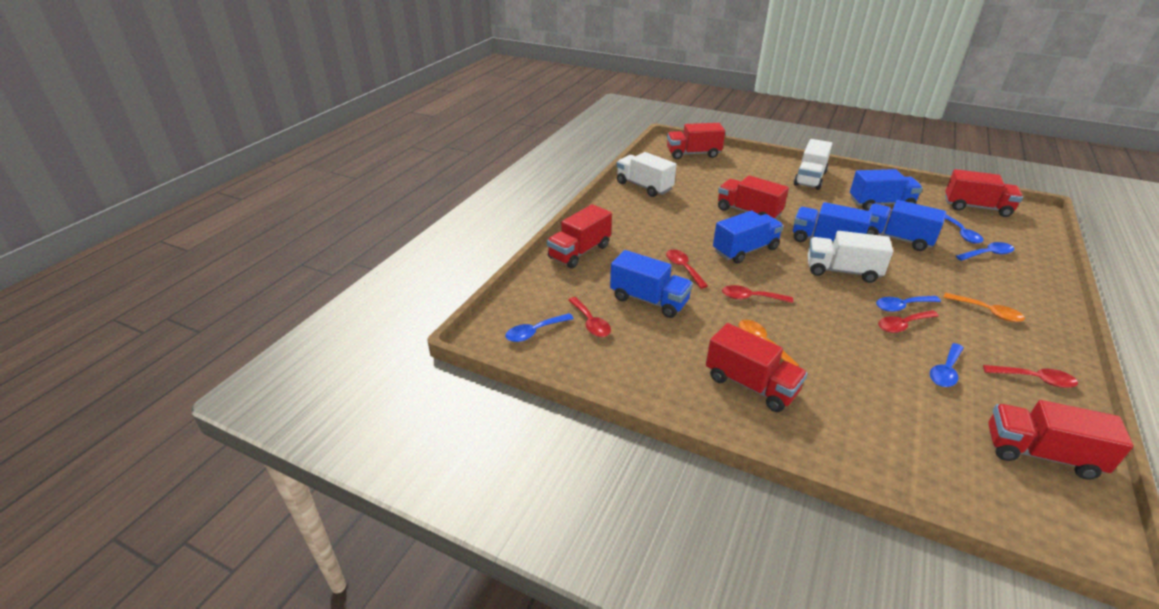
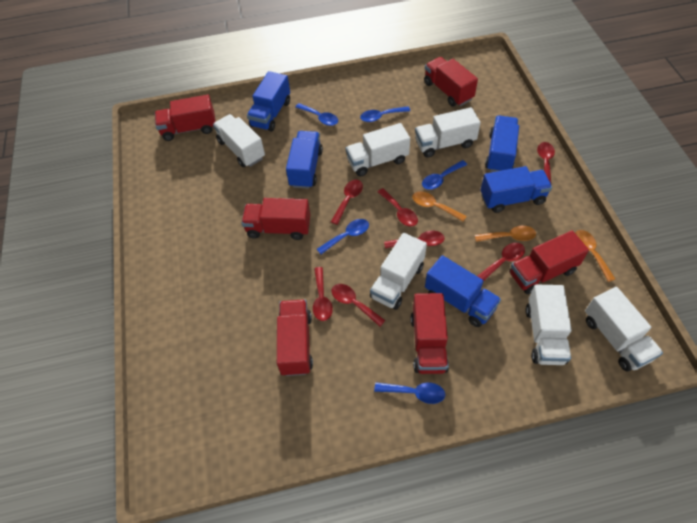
orange spoon: [739,320,800,367] [943,293,1025,322] = 2 -> [412,191,467,222] [475,226,536,242] [575,230,615,282] = 3
red spoon: [568,297,611,337] [666,249,708,289] [722,285,793,303] [878,310,939,333] [983,365,1078,388] = 5 -> [313,267,333,321] [331,180,363,225] [331,284,386,327] [378,188,418,227] [384,231,445,249] [477,243,525,281] [537,142,555,183] = 7
white truck: [616,152,677,197] [794,139,832,190] [808,231,893,283] = 3 -> [213,114,265,167] [346,123,410,176] [370,233,427,310] [415,107,481,158] [525,285,572,365] [585,287,663,371] = 6

